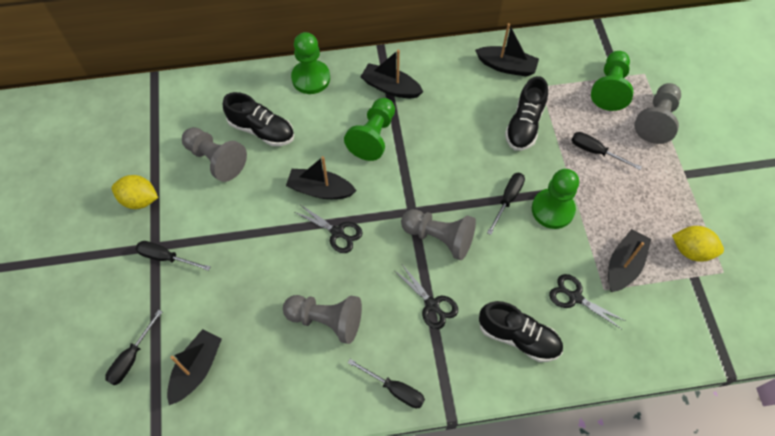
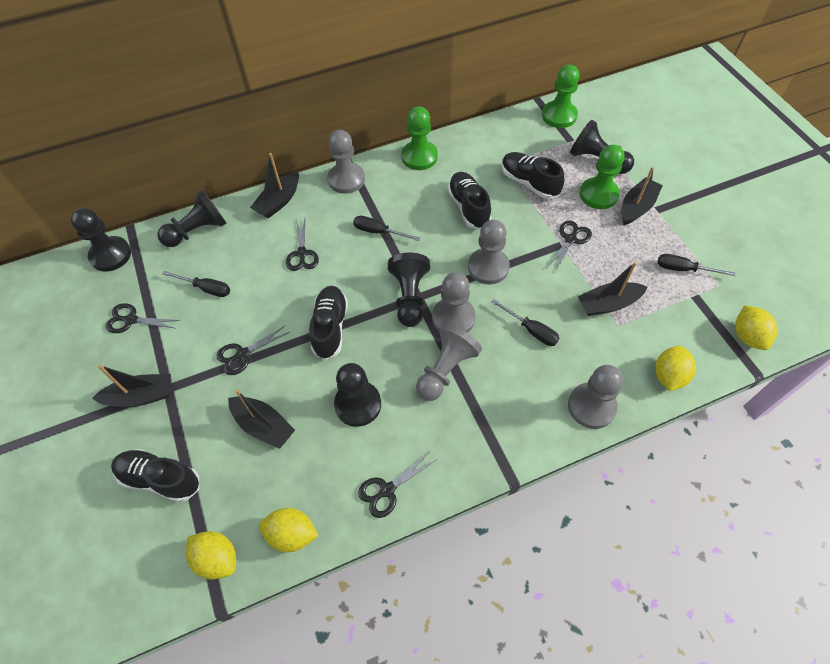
black pawn: none = 0 -> [71,208,131,272] [157,190,227,247] [334,363,381,427] [388,253,430,327] [570,120,634,174] = 5
black scissors: [295,205,363,253] [395,266,458,329] [549,274,625,329] = 3 -> [106,303,180,333] [217,325,290,375] [286,219,319,271] [358,452,436,518] [547,221,592,272] = 5
black screwdriver: [105,310,162,385] [136,241,211,271] [348,359,425,408] [487,173,525,235] [572,132,642,170] = 5 -> [162,271,230,297] [353,216,420,241] [491,299,559,346] [657,254,736,276] = 4
black shoe: [223,92,294,146] [479,301,563,362] [505,76,548,151] = 3 -> [111,449,199,502] [309,286,348,360] [447,172,492,229] [502,152,564,199] = 4
green pawn: [291,32,330,94] [344,98,395,161] [532,169,579,229] [591,51,634,111] = 4 -> [401,107,438,170] [542,65,580,128] [580,144,625,209] = 3
grey pawn: [182,127,247,182] [283,295,362,344] [401,209,476,260] [634,83,681,144] = 4 -> [327,130,365,194] [416,324,482,401] [432,272,476,333] [468,220,510,284] [568,365,623,429] = 5
yellow lemon: [112,175,158,209] [672,226,724,262] = 2 -> [186,531,236,580] [259,508,319,553] [655,346,696,391] [735,305,778,350] = 4

